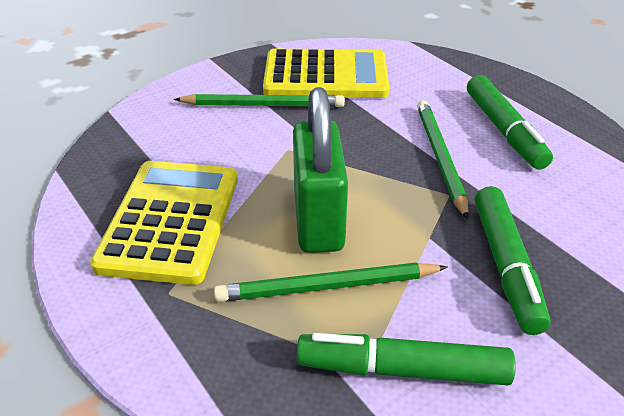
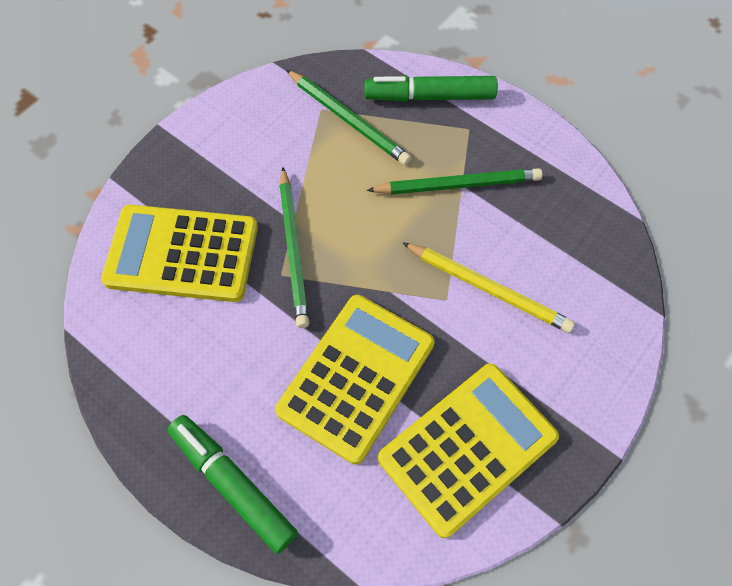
green marker: [297,333,516,385] [467,75,553,169] [475,186,551,335] = 3 -> [168,415,298,554] [364,75,498,102] = 2
green padlock: [293,87,348,253] = 1 -> none = 0
yellow calculator: [90,161,238,285] [263,49,389,98] = 2 -> [101,205,258,302] [275,295,435,465] [378,364,559,538] = 3
yellow pencil: none = 0 -> [402,242,575,333] = 1

